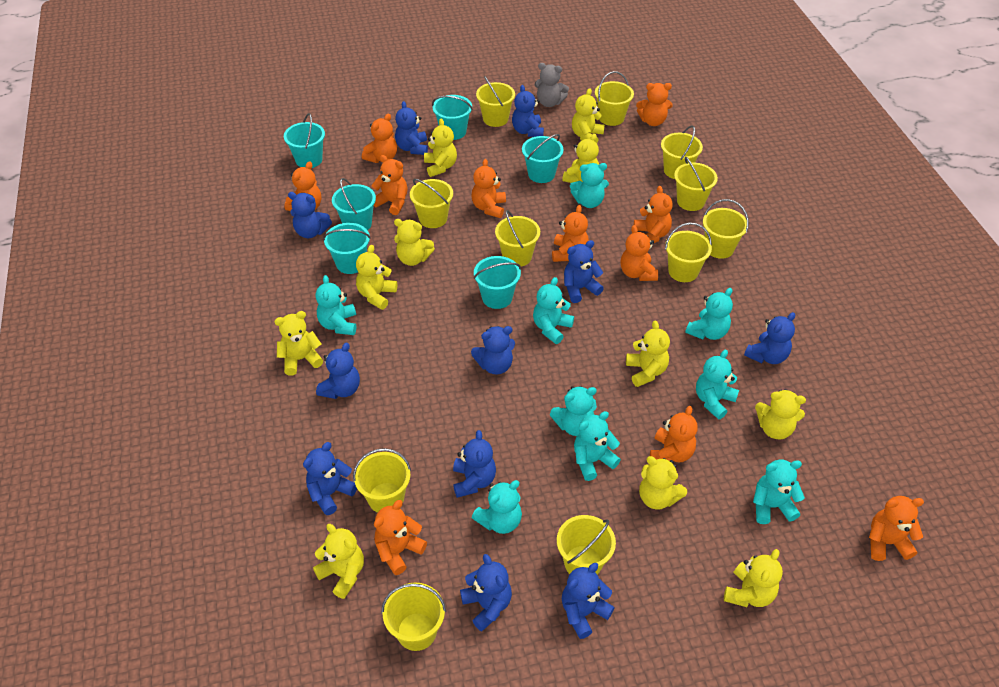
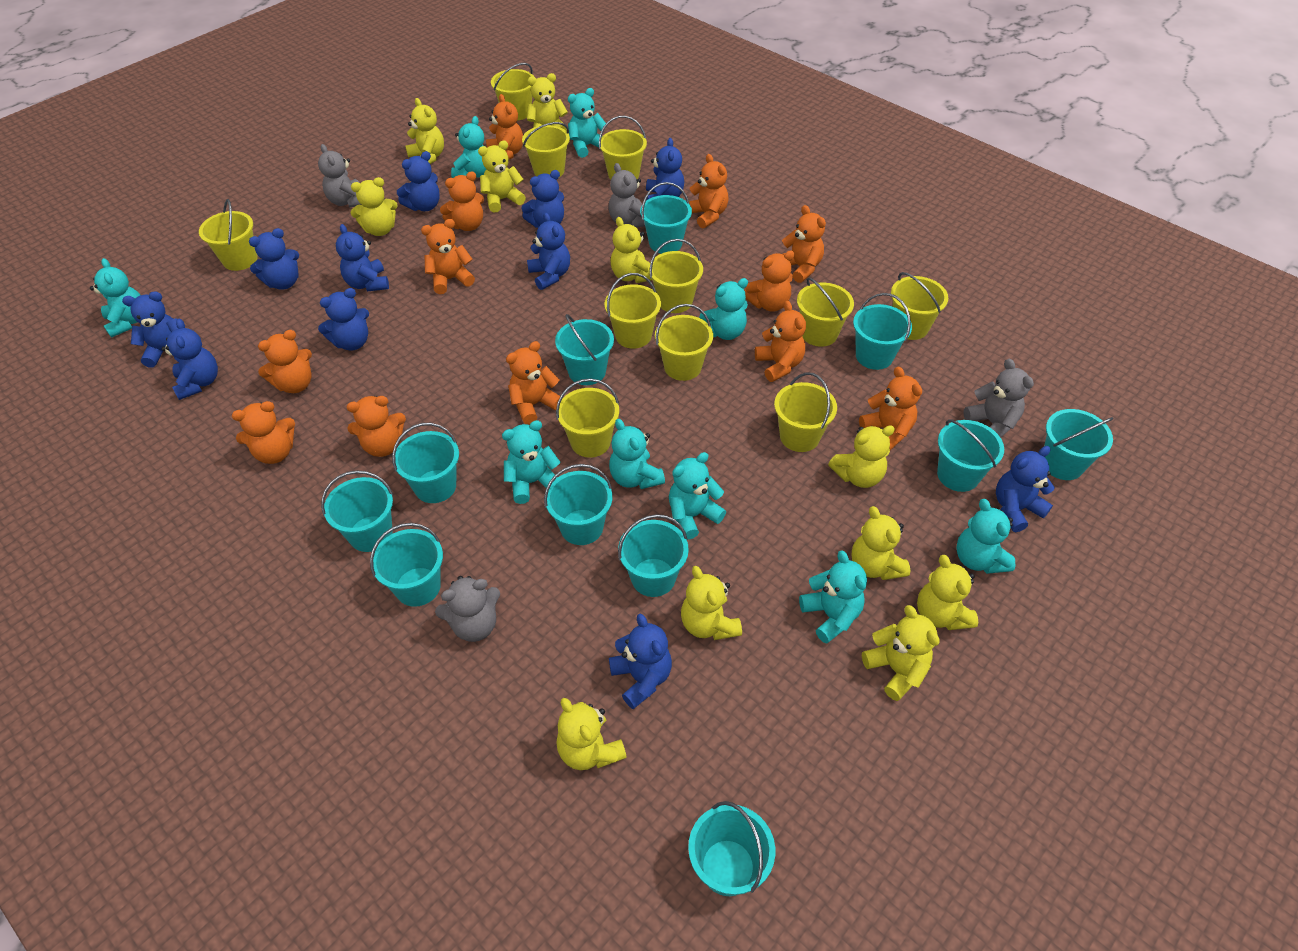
grey teddy bear: [535,63,569,107] = 1 -> [318,144,361,208] [435,576,500,642] [609,163,645,227] [963,359,1034,438] = 4
orange teddy bear: [284,161,321,211] [362,113,397,163] [371,155,408,215] [374,500,427,575] [472,159,506,218] [552,205,589,262] [621,225,658,281] [634,186,673,243] [636,83,672,126] [650,406,698,463] [869,496,924,561] = 11 -> [232,401,295,464] [258,330,312,393] [347,396,406,457] [421,219,475,294] [440,171,484,231] [486,94,523,159] [506,341,560,424] [689,154,729,228] [744,251,795,312] [755,301,806,382] [782,205,826,283] [859,366,922,450] = 12
turquoise bucket: [284,113,325,168] [323,223,371,274] [332,178,376,230] [432,95,473,140] [473,256,521,309] [522,134,564,183] = 6 -> [321,470,393,552] [370,523,443,607] [392,423,459,503] [544,464,612,545] [555,314,614,385] [618,514,689,597] [640,182,692,254] [688,801,775,896] [853,293,912,370] [937,419,1004,492] [1044,409,1114,480] = 11

